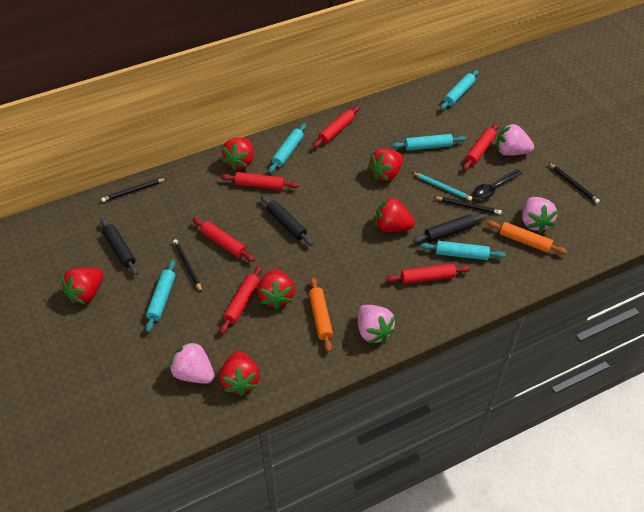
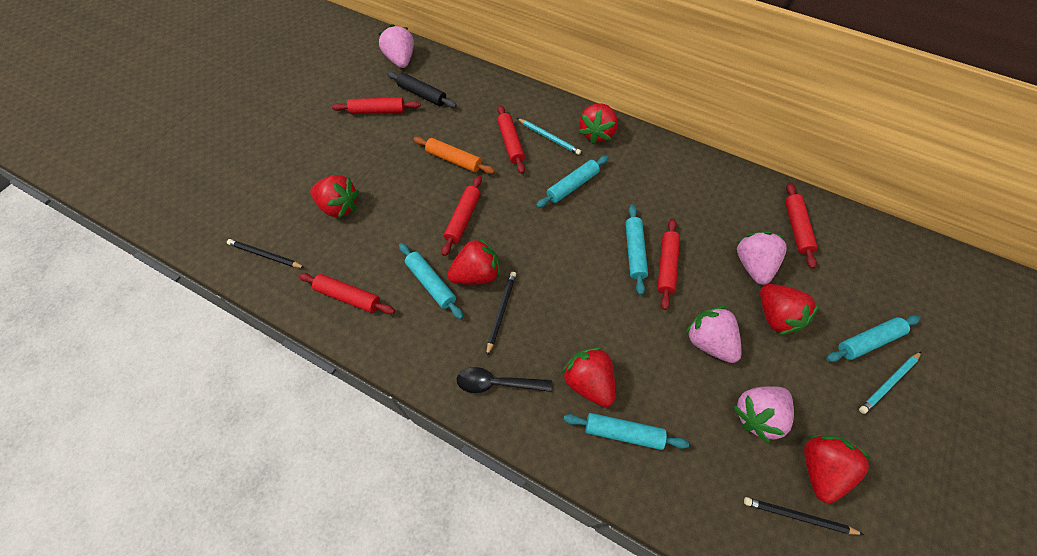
black pencil: [101,178,167,202] [173,239,202,292] [434,197,502,215] [549,163,600,204] = 4 -> [227,239,305,268] [486,272,516,356] [744,497,864,535] = 3
black rolling pin: [100,218,138,275] [261,195,313,246] [413,214,487,243] = 3 -> [387,71,457,108] = 1
orange rolling pin: [309,277,333,352] [487,221,567,254] = 2 -> [413,137,495,174] = 1
turquoise pencil: [412,172,472,201] = 1 -> [517,118,581,155] [859,352,921,414] = 2

